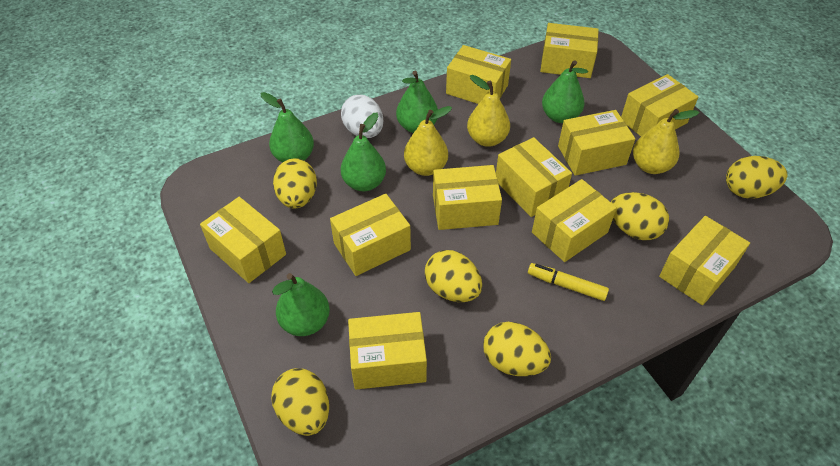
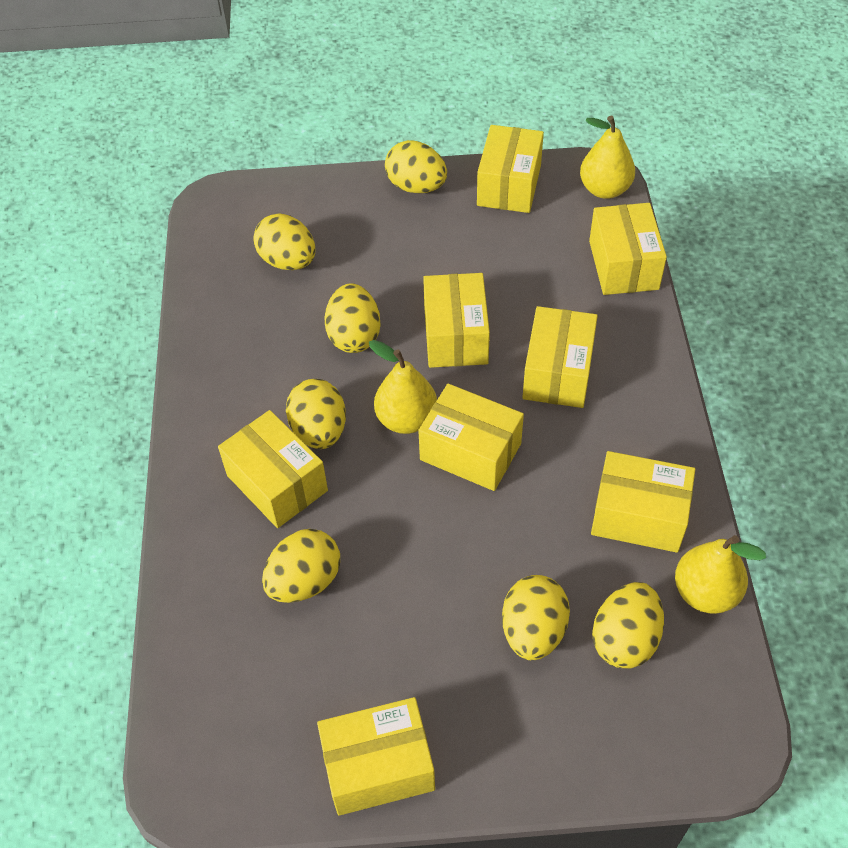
green pear: [261,92,314,163] [272,273,330,336] [341,113,386,191] [396,70,438,133] [542,60,588,123] = 5 -> none = 0
white egg: [341,95,383,138] = 1 -> none = 0
yellow box: [200,197,286,283] [330,194,411,276] [348,312,427,390] [433,165,502,230] [446,45,511,104] [496,137,572,217] [532,179,617,262] [540,23,599,78] [558,110,635,176] [621,74,698,136] [659,216,750,305] = 11 -> [218,410,328,528] [317,697,435,816] [418,384,524,491] [423,273,490,368] [477,125,544,213] [522,306,598,408] [589,203,667,295] [591,451,695,553] = 8
yellow egg: [271,368,329,436] [273,158,317,208] [425,250,482,302] [483,322,551,376] [611,192,669,240] [726,156,788,199] = 6 -> [254,214,315,270] [262,529,340,603] [286,379,346,449] [324,284,381,353] [385,140,447,193] [502,575,570,660] [592,582,664,669] = 7
yellow marker: [528,263,609,301] = 1 -> none = 0

